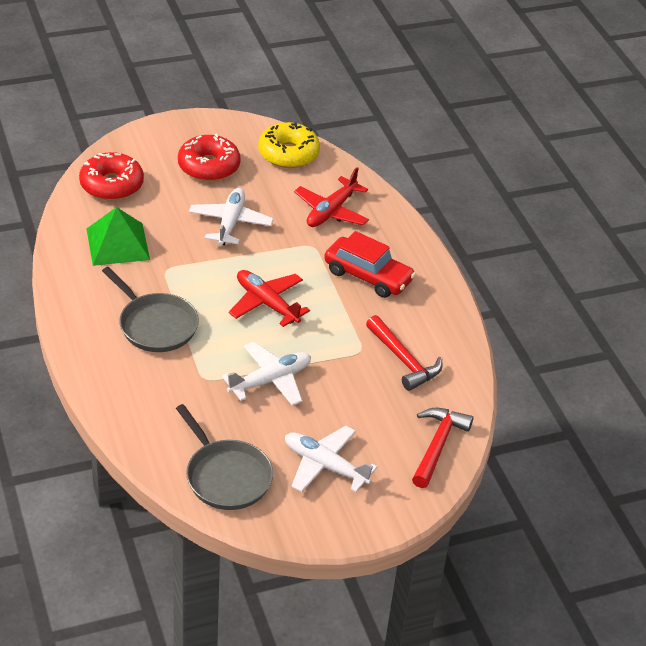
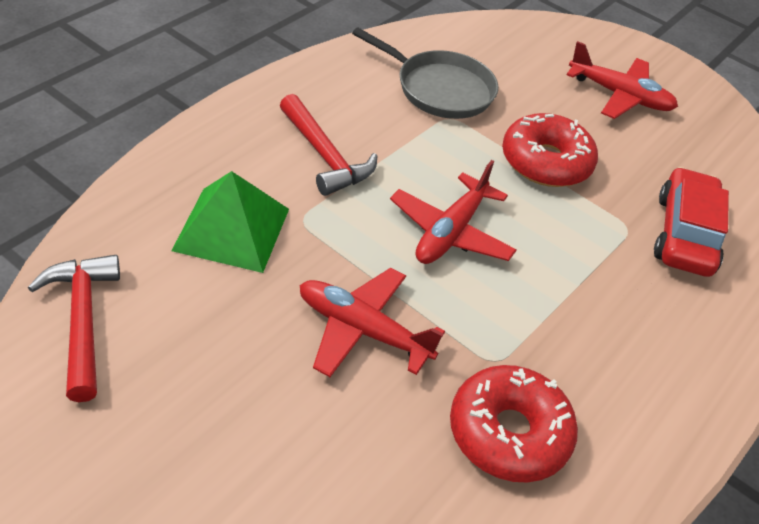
grey pan: [102,267,199,352] [176,404,273,510] = 2 -> [352,27,498,119] = 1
red plane: [229,270,310,327] [294,167,369,227] = 2 -> [300,268,445,377] [390,160,517,264] [567,41,678,119] = 3
white plane: [189,188,274,245] [222,342,311,406] [285,426,377,492] = 3 -> none = 0
yellow donut: [258,122,320,168] = 1 -> none = 0

